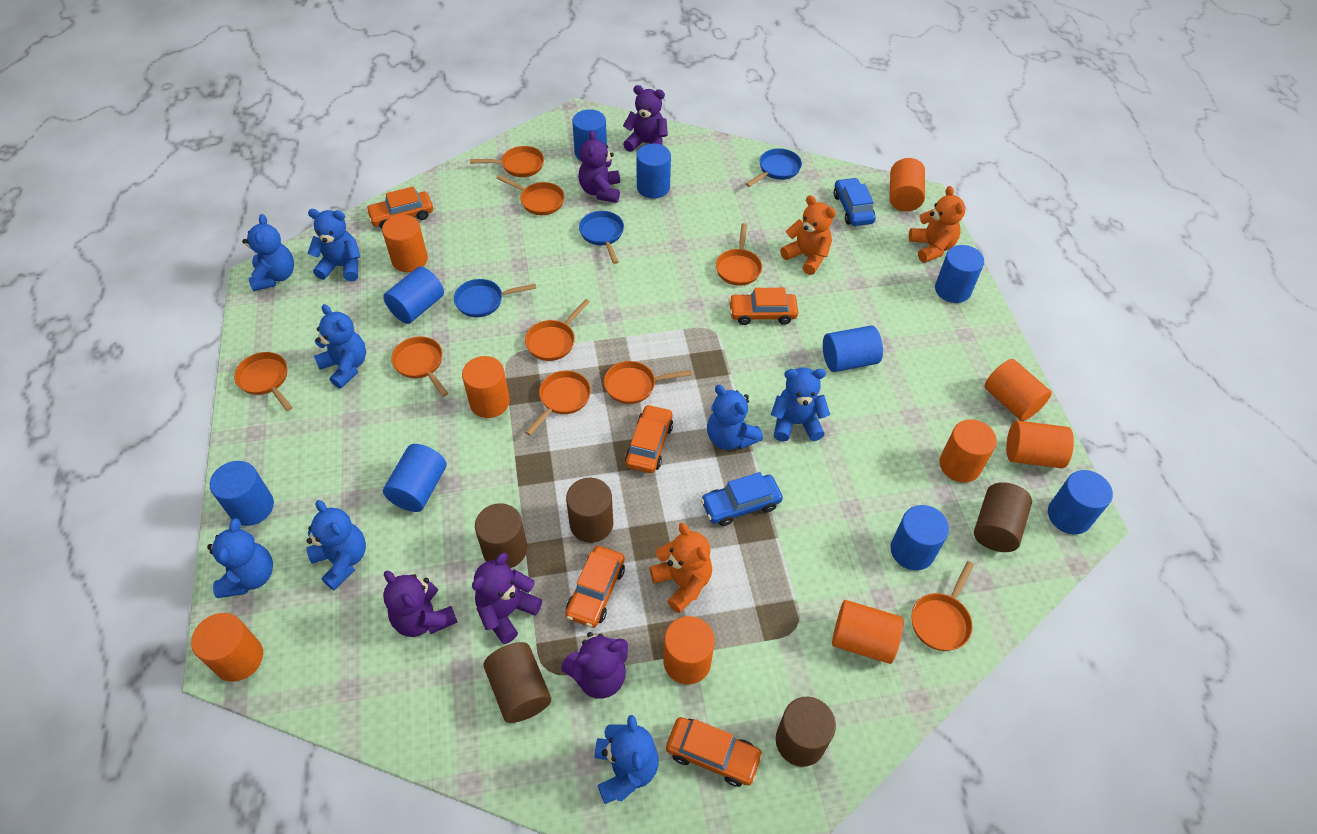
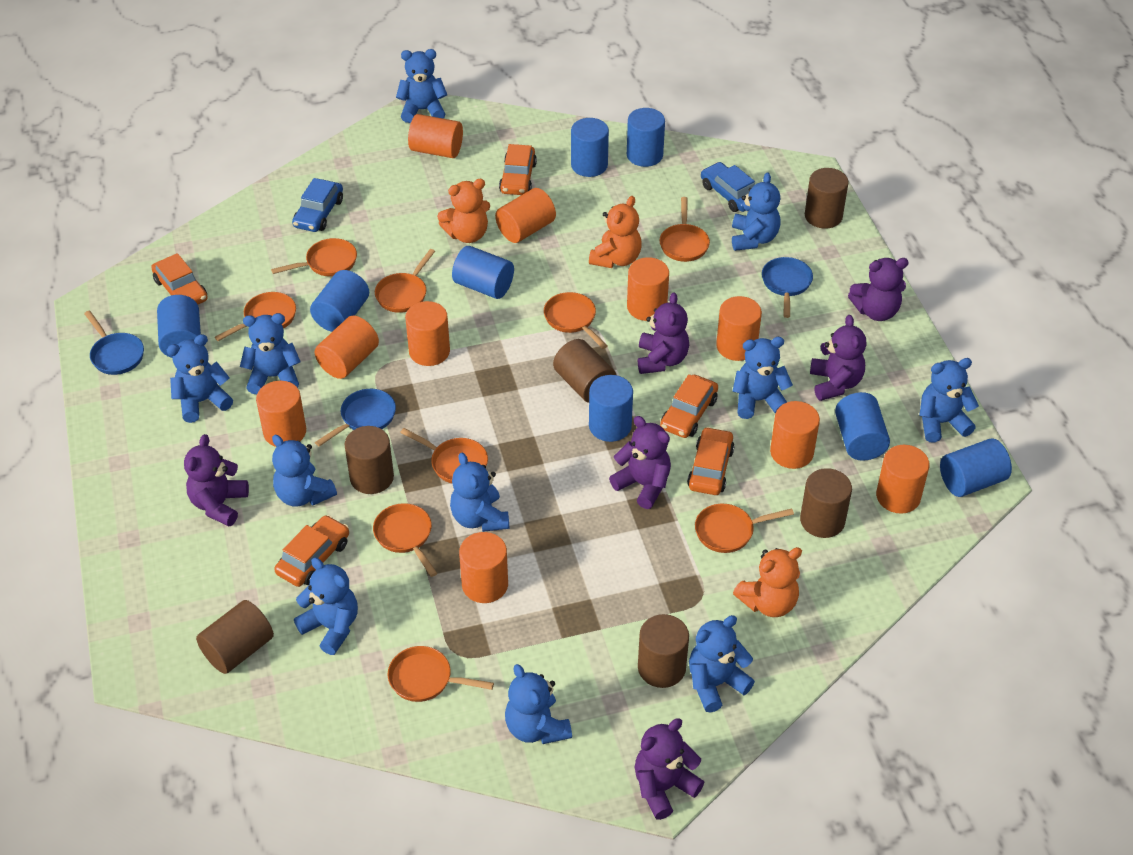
blue cylinder: [210,461,274,526] [383,266,444,324] [383,444,447,512] [572,109,607,161] [636,143,671,199] [823,325,883,372] [890,505,949,571] [935,245,984,303] [1048,470,1113,535] = 9 -> [157,295,201,358] [310,270,369,332] [452,246,514,299] [571,118,609,177] [589,375,633,442] [627,108,665,167] [835,392,890,461] [940,438,1012,497] = 8
blue teddy bear: [207,518,273,598] [242,214,294,291] [306,500,366,590] [308,209,360,281] [314,304,366,389] [595,715,659,804] [707,385,763,450] [771,367,830,441] = 8 -> [167,334,233,423] [240,313,300,394] [272,435,337,506] [294,558,358,655] [396,49,447,123] [450,453,509,532] [505,664,572,744] [689,615,755,713] [732,172,781,251] [732,337,793,419] [919,358,979,442] = 11
brown cylinder: [475,503,527,568] [483,642,551,723] [566,478,613,543] [776,697,836,767] [974,482,1032,552] = 5 -> [196,600,274,674] [345,426,394,494] [553,339,616,403] [638,614,689,688] [800,468,852,538] [805,168,849,229] = 6
orange cylinder: [191,613,263,682] [382,215,428,272] [462,356,510,418] [663,616,715,684] [832,600,904,664] [890,158,925,212] [939,419,997,483] [984,359,1052,421] [1006,420,1074,469] = 9 -> [256,381,306,447] [314,316,379,379] [405,301,450,366] [408,114,463,158] [459,532,508,603] [495,188,556,243] [627,257,669,321] [716,296,762,361] [770,401,820,469] [876,445,930,514] = 10
purple teddy bear: [383,570,457,637] [472,553,542,644] [561,632,628,699] [578,130,620,203] [623,85,668,152] = 5 -> [184,434,249,526] [609,416,671,509] [635,718,704,820] [638,292,689,374] [810,315,866,401] [848,258,909,321] = 6

